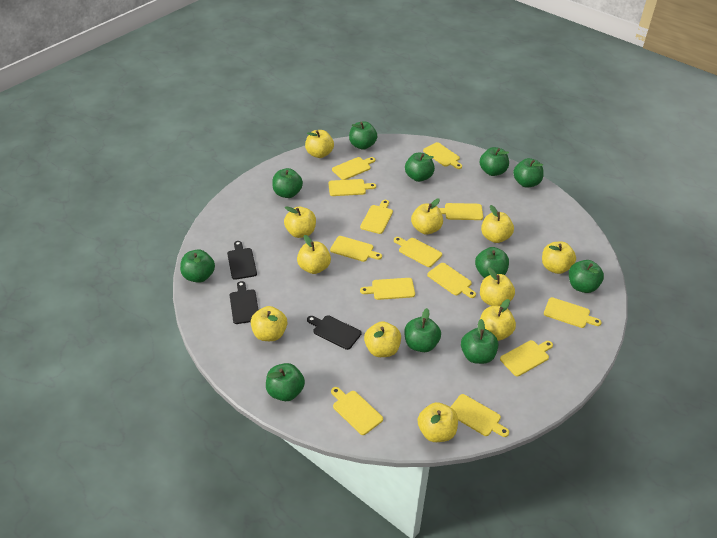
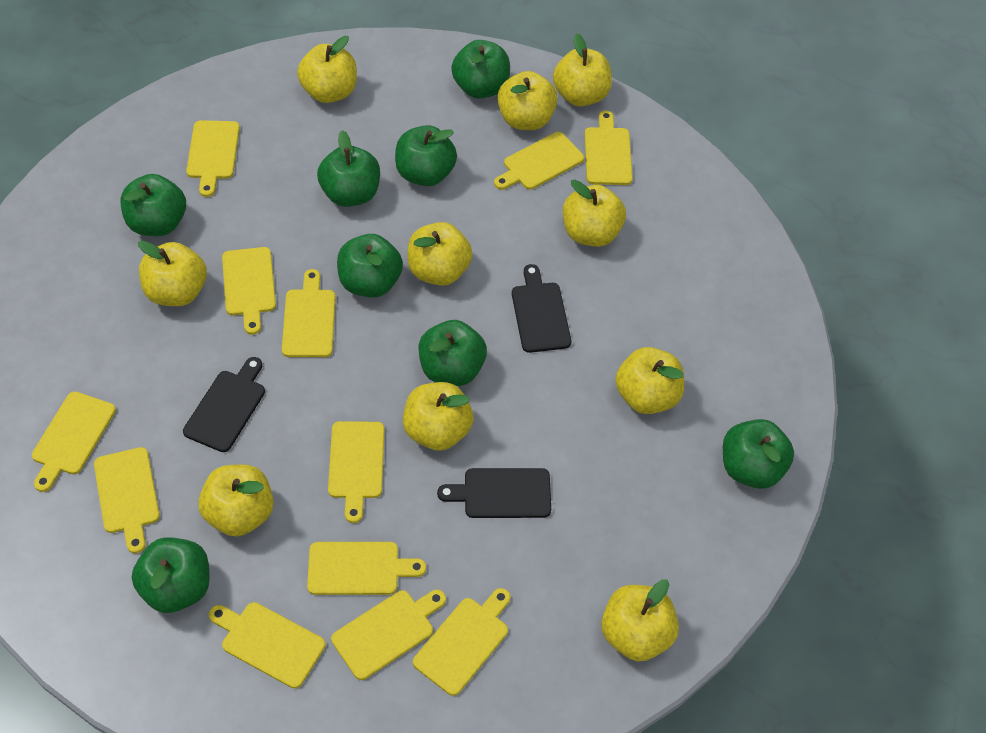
green apple: [180,249,215,283] [266,363,305,401] [272,168,303,198] [349,122,377,150] [404,308,441,352] [405,153,435,182] [461,319,498,364] [475,247,509,278] [479,147,509,176] [513,158,544,187] [569,260,604,293] = 11 -> [121,174,186,236] [132,537,210,613] [317,130,380,207] [337,234,403,298] [395,125,457,186] [419,320,487,386] [451,40,510,99] [723,419,794,489] = 8
yellow apple: [251,306,287,341] [284,206,316,238] [297,235,331,274] [305,130,334,158] [364,321,401,357] [411,199,443,234] [418,402,458,442] [480,267,515,306] [480,299,516,341] [481,205,514,243] [542,242,576,274] = 11 -> [138,241,207,306] [198,464,274,537] [297,36,357,103] [403,382,473,451] [408,222,472,286] [497,71,558,130] [553,33,612,106] [563,180,626,247] [601,579,679,661] [615,347,684,414] = 10
yellow cutting board: [328,179,376,196] [330,236,382,262] [331,387,383,435] [332,157,375,180] [360,200,393,234] [360,278,415,300] [394,237,442,267] [423,142,462,169] [427,263,476,298] [439,203,483,220] [451,394,509,437] [500,340,553,376] [544,297,602,328] = 13 -> [32,391,116,492] [94,447,160,553] [186,120,240,197] [209,602,325,688] [222,247,276,335] [282,269,336,357] [307,542,426,595] [328,421,384,523] [331,590,446,680] [413,588,510,696] [494,132,584,190] [585,110,633,185] = 12

